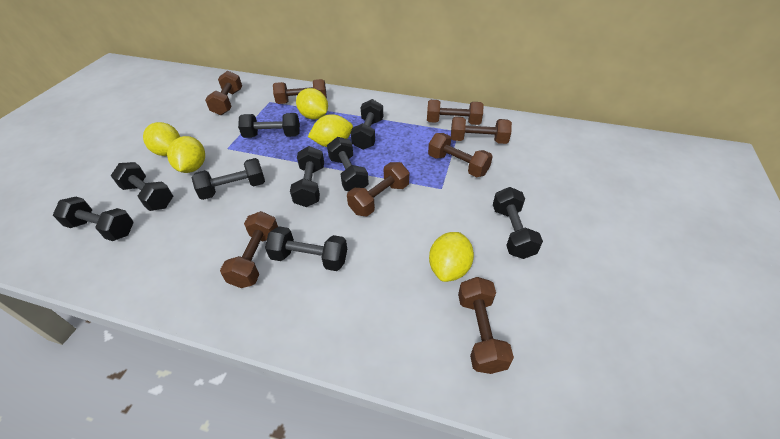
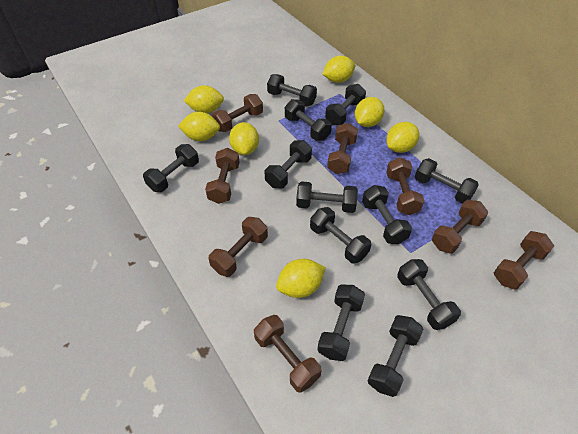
black dumbbell: [53,197,134,241] [111,162,173,211] [191,158,265,200] [238,113,300,138] [265,226,347,271] [290,146,324,207] [327,137,369,191] [350,99,383,150] [493,187,543,259] = 9 -> [143,144,199,192] [265,140,312,188] [267,74,317,106] [285,99,332,141] [296,181,358,213] [310,207,371,264] [317,285,365,361] [325,84,366,125] [362,185,412,244] [367,315,424,397] [397,259,461,330] [415,158,479,204] = 12
yellow lemon: [143,122,180,156] [167,136,205,173] [296,88,328,119] [308,114,353,147] [429,232,474,282] = 5 -> [178,112,220,141] [184,85,224,113] [229,122,259,155] [276,259,326,298] [323,56,355,83] [355,97,385,127] [386,122,419,153] = 7

